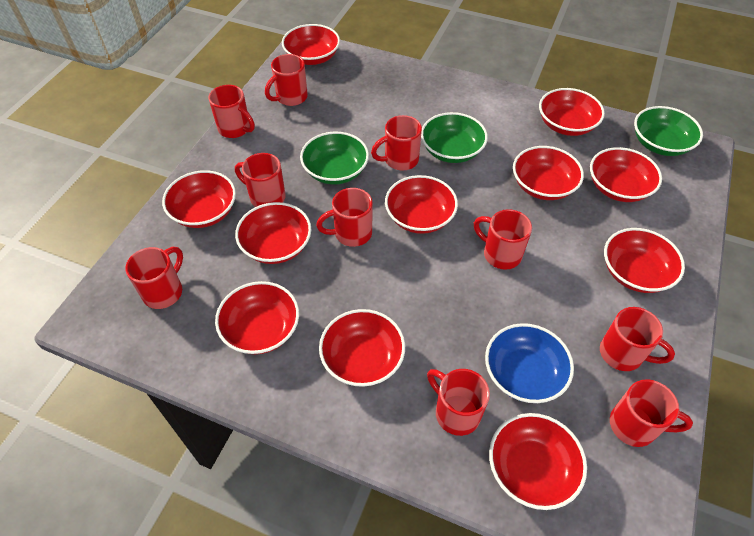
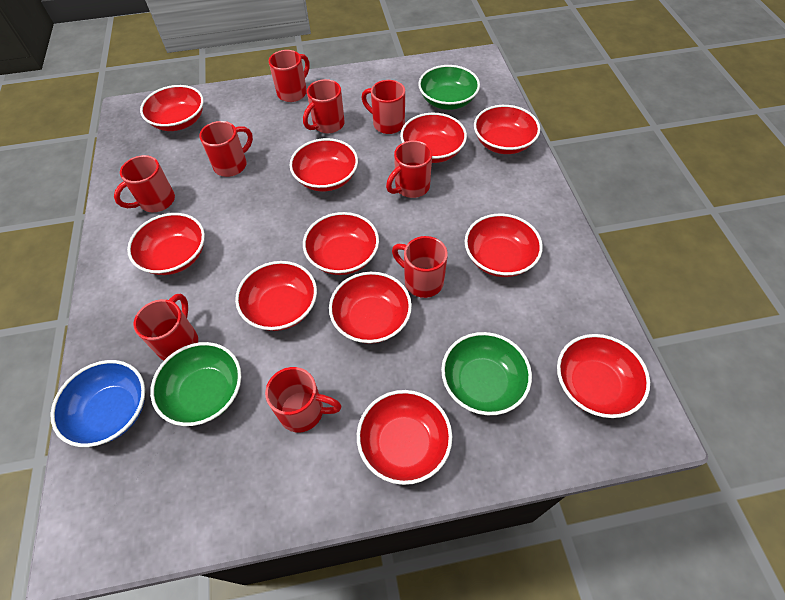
red mug: [125,247,183,309] [209,85,255,138] [235,153,286,207] [265,54,308,106] [316,188,373,247] [371,115,422,170] [427,369,490,436] [474,209,532,269] [600,307,675,371] [610,379,693,447] = 10 -> [114,155,175,212] [133,294,198,360] [199,121,253,177] [265,367,341,433] [269,50,310,102] [303,79,345,133] [362,80,405,134] [386,141,432,198] [392,236,448,298] = 9

